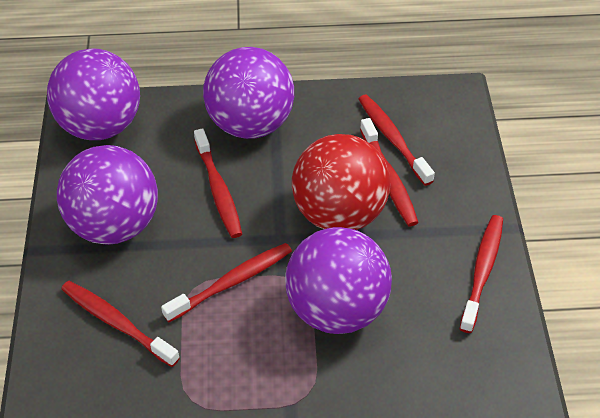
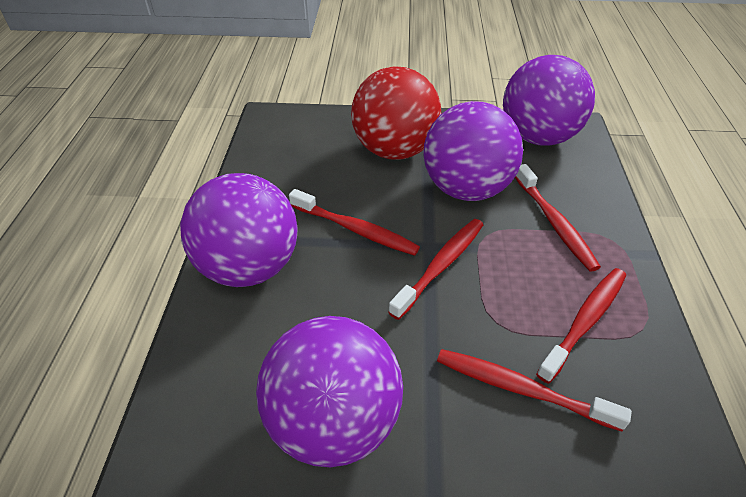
red toothbrush: [61,281,180,367] [161,243,292,322] [194,128,242,238] [358,95,435,186] [360,118,419,226] [460,215,503,333] = 6 -> [289,189,420,256] [388,219,483,320] [437,349,632,432] [515,164,601,272] [536,268,626,384] = 5

